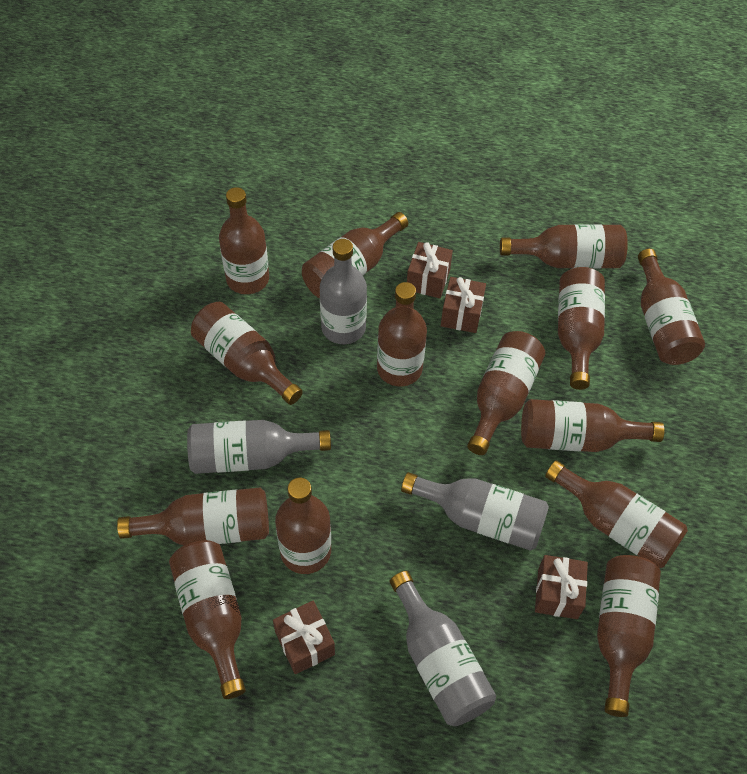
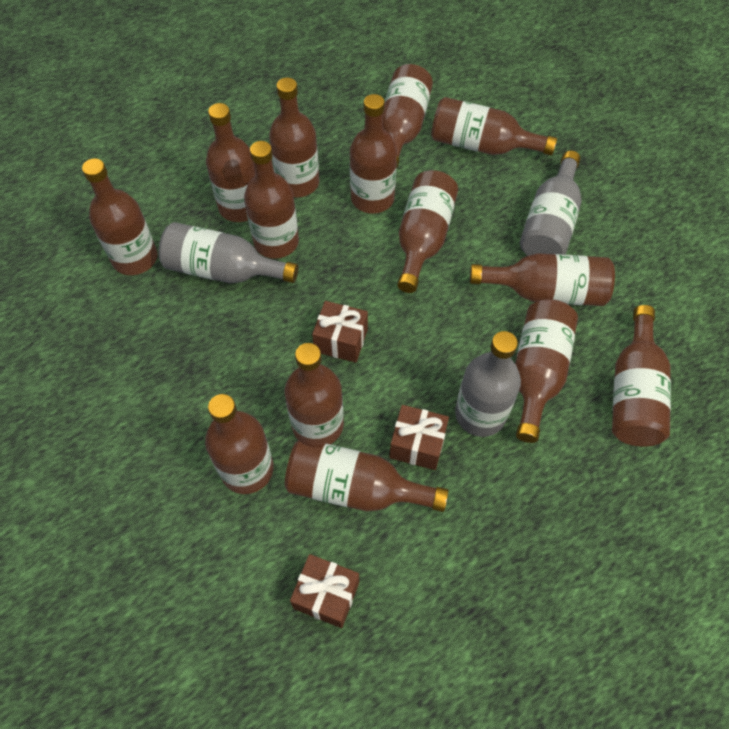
brown gift: [273,601,335,674] [407,242,453,298] [441,277,486,333] [535,555,588,619] = 4 -> [290,554,359,628] [312,301,368,363] [389,405,449,470] = 3
grey bottle: [187,420,331,474] [320,239,367,344] [390,571,496,726] [401,472,549,551] = 4 -> [158,222,298,283] [455,331,521,437] [520,151,582,256] = 3

